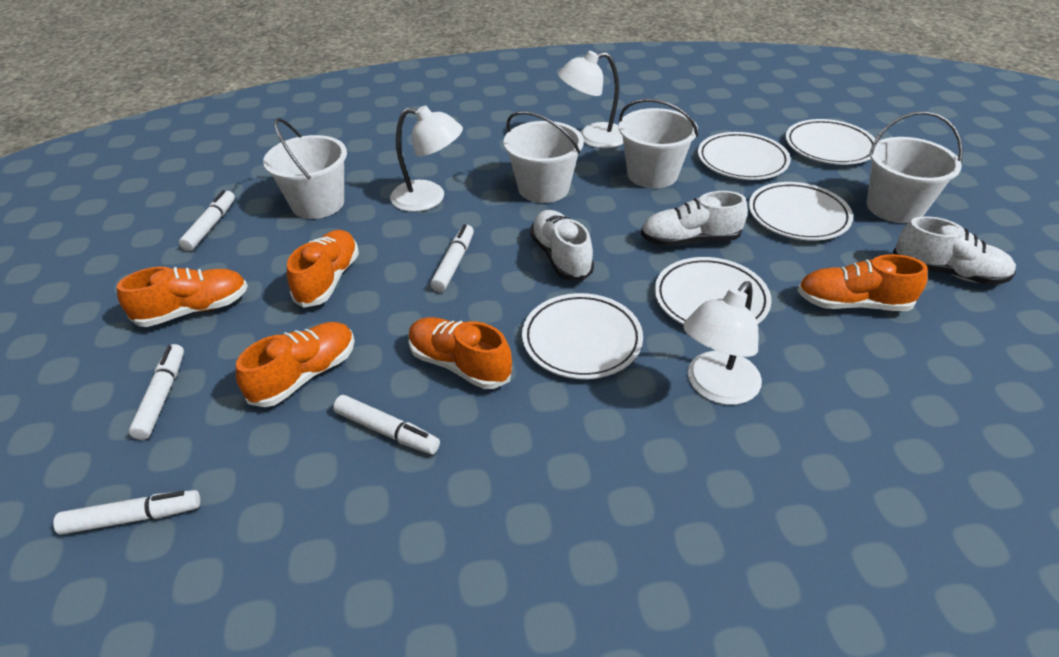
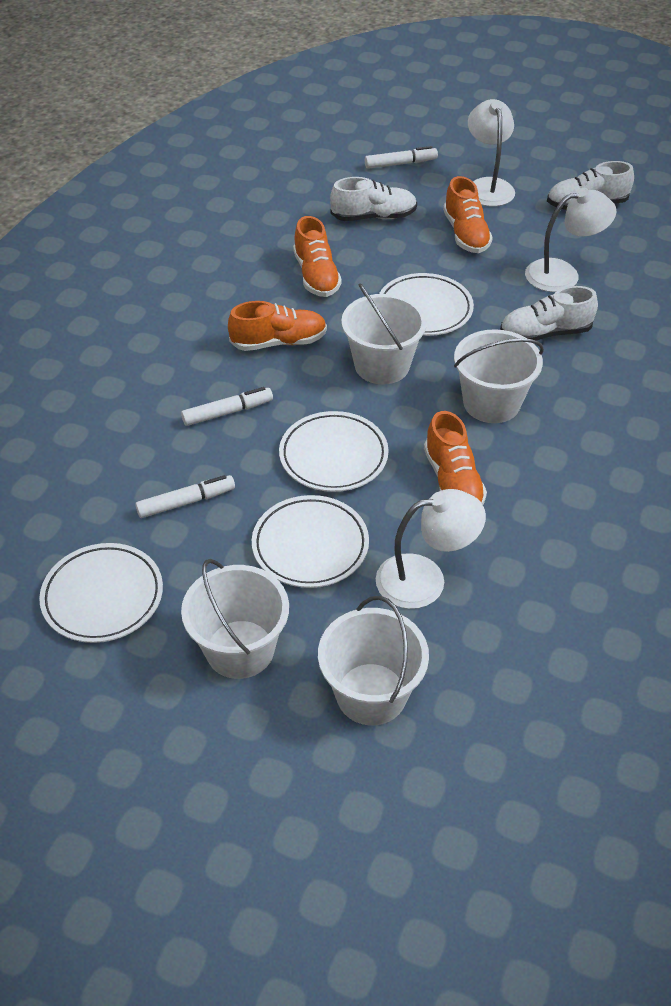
orange shoe: [117,267,248,327] [236,322,355,407] [287,230,359,308] [409,317,512,389] [797,254,928,311] = 5 -> [228,301,327,351] [293,216,342,297] [424,411,487,505] [443,176,493,253] = 4
white marker: [53,490,200,535] [128,344,184,440] [179,190,235,251] [333,395,440,455] [430,224,474,292] = 5 -> [135,475,235,518] [181,387,273,426] [365,146,438,169] = 3
white plate: [522,293,643,379] [655,257,772,324] [698,132,791,180] [749,182,853,241] [786,119,875,165] = 5 -> [39,543,163,643] [252,495,369,588] [279,411,389,492] [379,273,474,336] = 4

